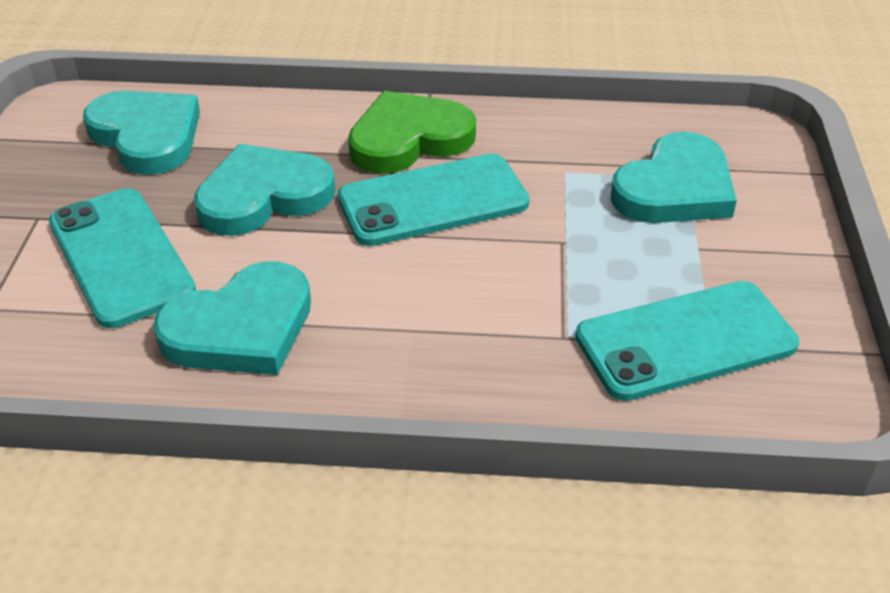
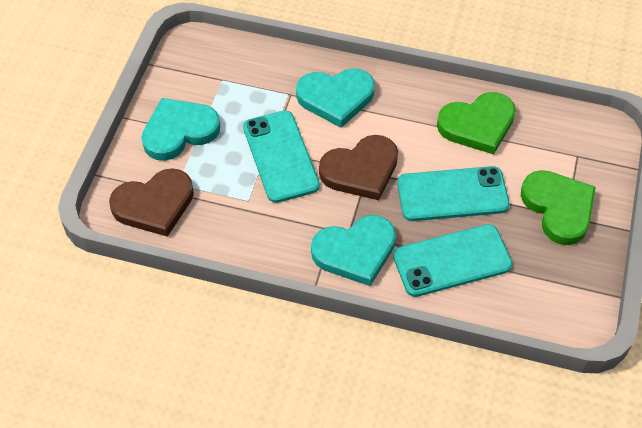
brown heart: none = 0 -> [109,168,194,237] [319,135,398,200] = 2
green heart: [348,91,476,174] = 1 -> [437,92,516,155] [521,170,596,245] = 2
turquoise heart: [83,91,200,175] [153,261,311,375] [194,144,335,236] [611,132,737,223] = 4 -> [141,98,220,161] [296,68,375,128] [311,215,396,286] = 3

